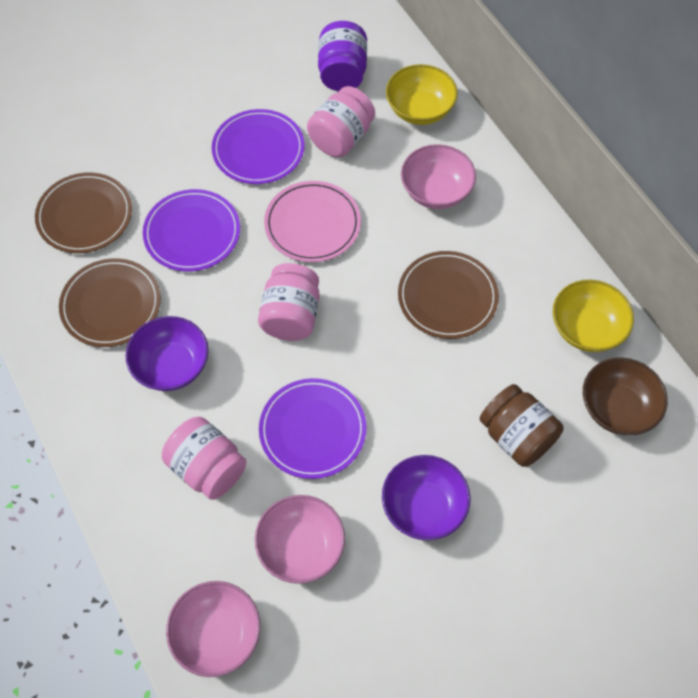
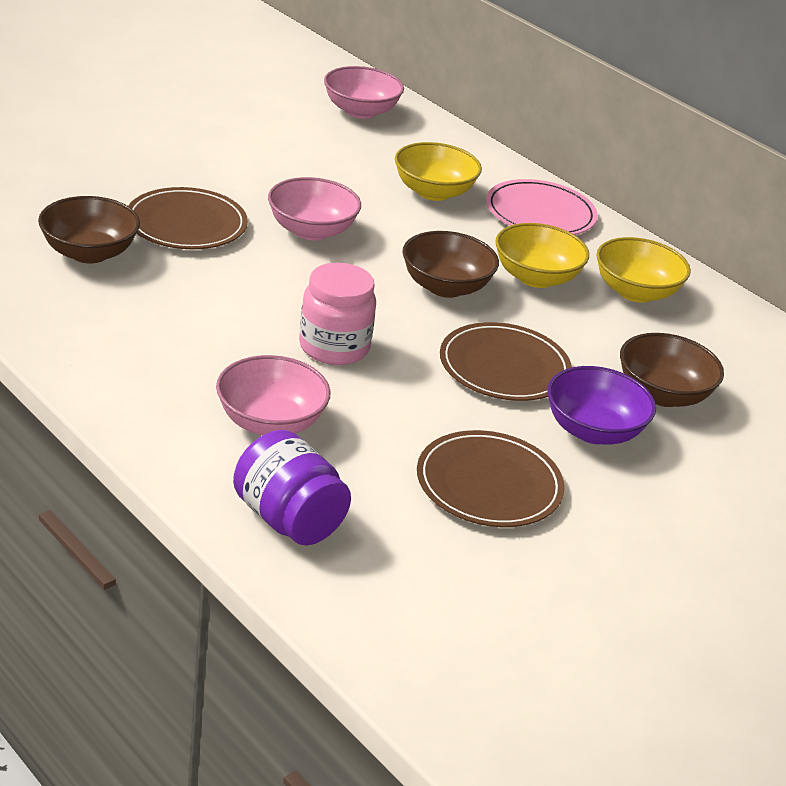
brown bowl: [583,358,668,435] = 1 -> [38,196,140,263] [402,231,499,298] [620,333,724,407] = 3
brown jar: [480,384,563,467] = 1 -> none = 0
pink jar: [162,417,247,500] [258,263,320,341] [307,86,375,157] = 3 -> [299,263,376,365] = 1
purple bowl: [126,316,209,391] [382,455,471,540] = 2 -> [547,366,656,445] = 1
purple plate: [143,189,240,272] [212,109,305,184] [259,378,366,479] = 3 -> none = 0
yellow bowl: [386,64,458,125] [552,280,634,352] = 2 -> [395,142,482,201] [495,223,589,288] [596,237,691,302] = 3

